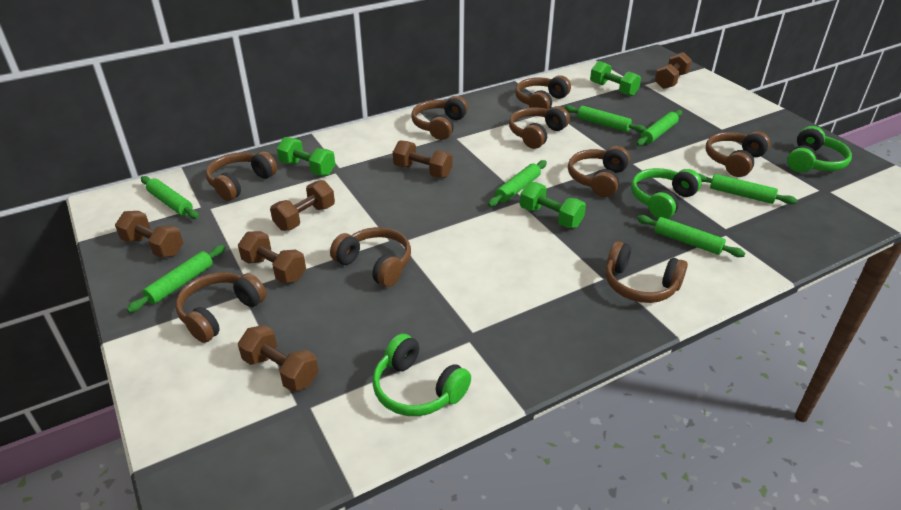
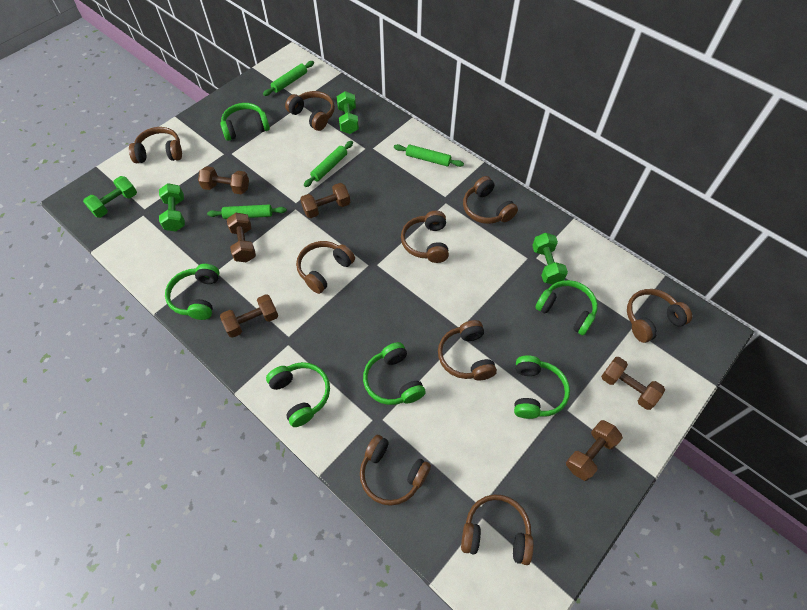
green dumbbell: [277,137,335,176] [520,182,586,228] [590,61,641,96] = 3 -> [83,176,137,218] [159,183,185,232] [337,91,359,134] [532,233,568,284] = 4
green headphones: [372,334,471,416] [631,168,702,219] [787,126,852,172] = 3 -> [165,264,220,320] [220,103,270,141] [266,362,330,427] [363,342,426,405] [514,355,570,419] [535,280,598,335] = 6
green rolling pin: [127,245,226,313] [141,176,199,219] [488,160,547,207] [564,105,646,132] [636,110,682,146] [637,215,745,257] [699,174,797,204] = 7 -> [207,205,287,219] [263,61,314,96] [304,141,353,187] [394,144,464,167] = 4

